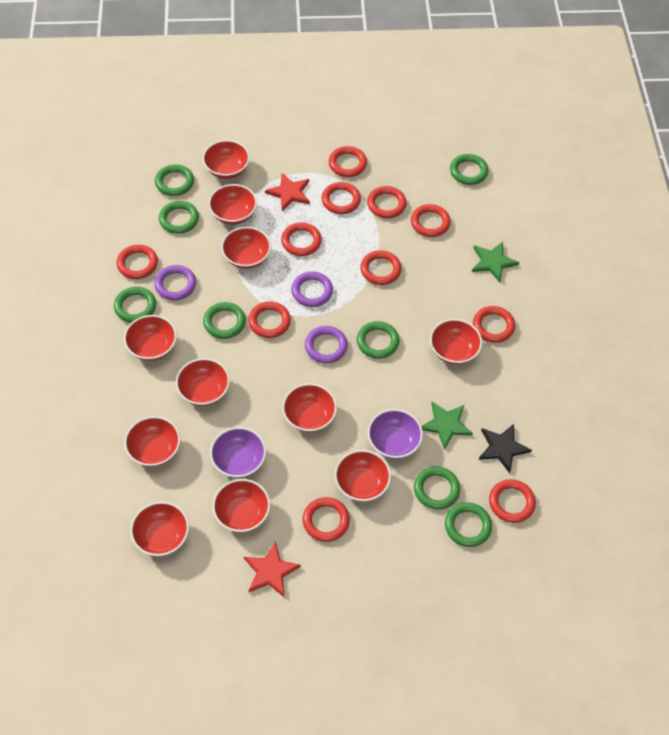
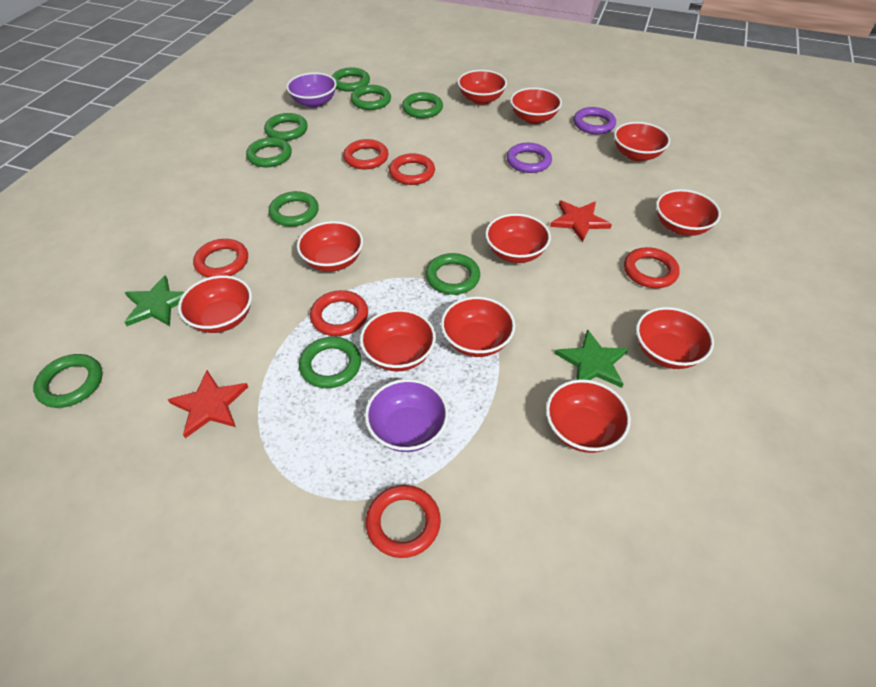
black star: [479,424,532,473] = 1 -> none = 0
green ring: [114,287,156,323] [155,164,194,196] [159,201,199,234] [203,302,246,339] [357,321,399,359] [414,466,460,510] [445,502,492,547] [450,154,488,185] = 8 -> [33,354,103,408] [246,137,292,167] [264,113,308,141] [269,191,319,227] [299,337,361,388] [332,68,370,92] [351,85,391,110] [402,92,443,118] [426,253,480,295] = 9
purple ring: [154,265,196,300] [291,272,333,307] [305,326,348,363] = 3 -> [507,143,552,173] [574,107,616,134] = 2
red ring: [117,245,158,279] [248,301,291,338] [281,222,322,256] [302,497,350,542] [322,182,361,214] [329,146,367,177] [360,250,401,285] [367,186,406,218] [411,204,451,237] [473,306,515,343] [489,479,536,523] = 11 -> [193,239,248,278] [310,290,368,336] [343,139,388,169] [366,485,441,558] [389,153,435,185] [624,247,680,288] = 6

